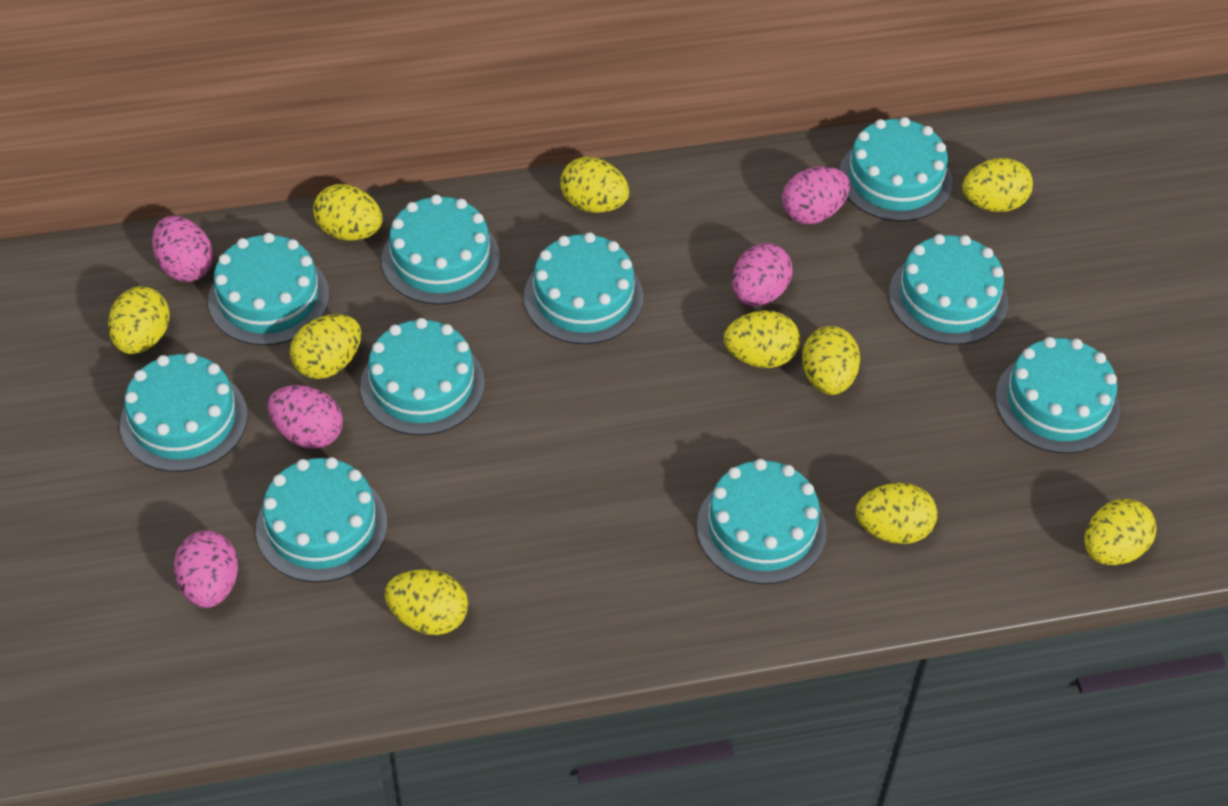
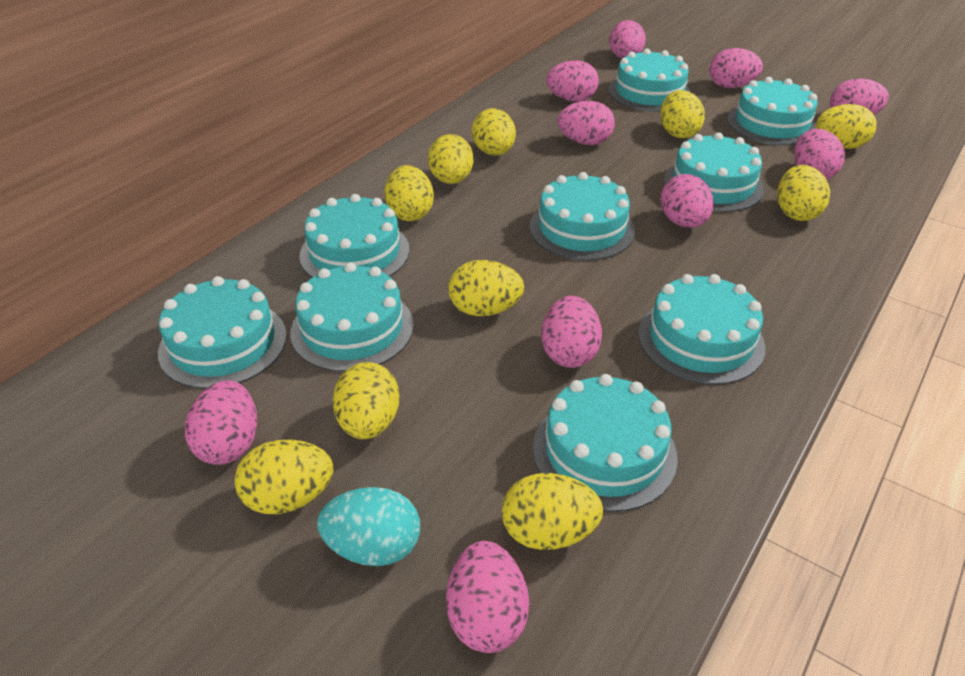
pink egg: [152,216,213,282] [174,531,238,608] [268,385,343,449] [732,243,793,306] [782,166,850,224] = 5 -> [185,380,257,465] [446,541,529,653] [541,296,602,368] [546,60,599,102] [557,101,615,145] [609,20,646,59] [660,174,714,228] [710,48,763,88] [794,129,845,180] [830,79,889,115] = 10
turquoise cake: [120,353,248,472] [208,233,329,345] [256,457,387,582] [360,318,485,435] [382,195,500,305] [524,232,643,344] [697,459,827,584] [839,117,952,222] [889,234,1008,345] [995,337,1120,454] = 10 -> [158,276,287,389] [290,262,414,372] [299,194,409,278] [530,172,635,261] [533,374,678,512] [609,49,691,112] [638,274,765,385] [664,132,764,212] [728,77,818,145] = 9
turquoise egg: none = 0 -> [317,487,420,566] = 1

